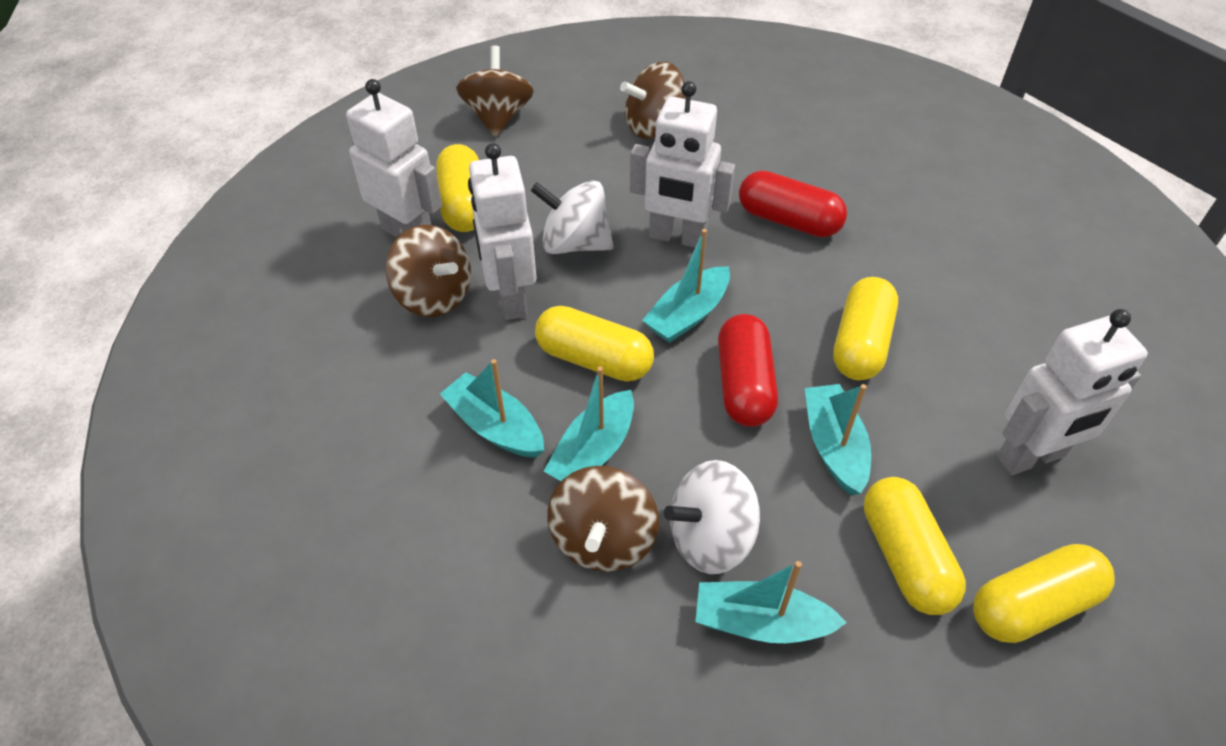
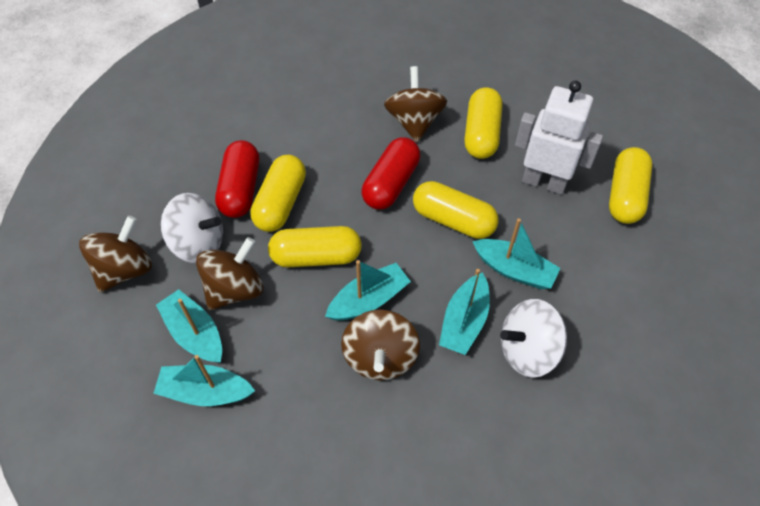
white robot: [346,79,442,237] [468,143,537,320] [630,81,735,248] [997,309,1148,475] = 4 -> [515,81,603,194] = 1

